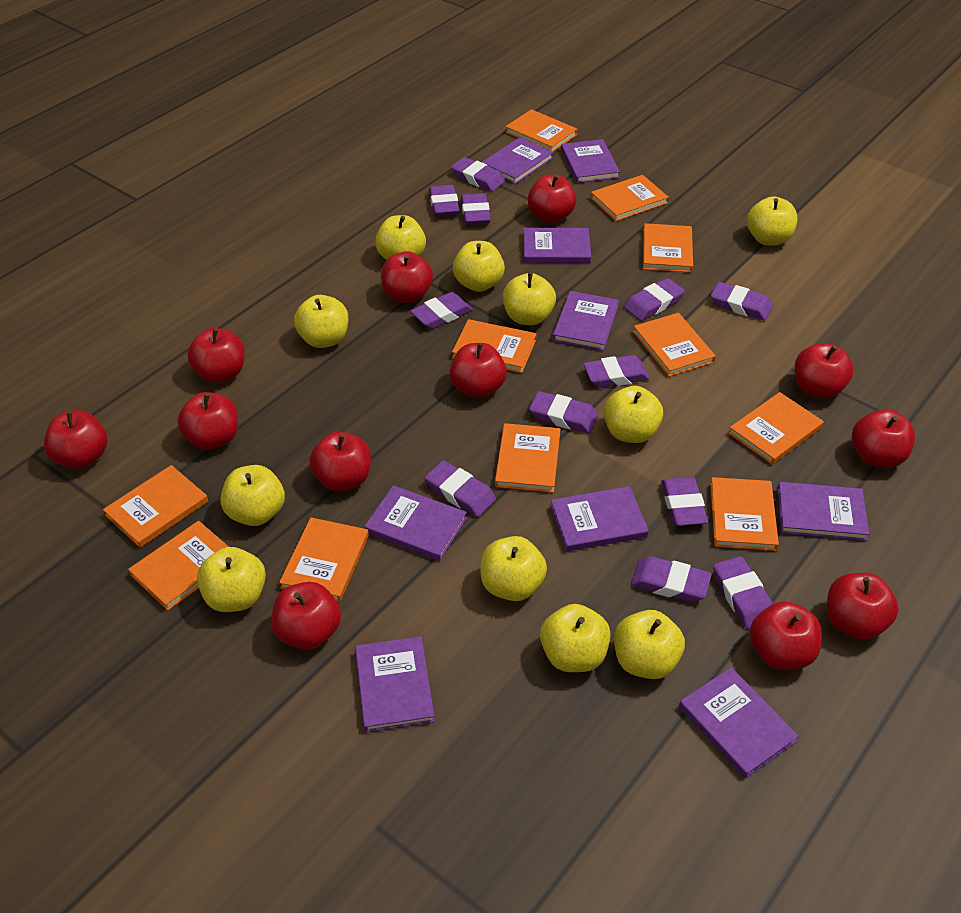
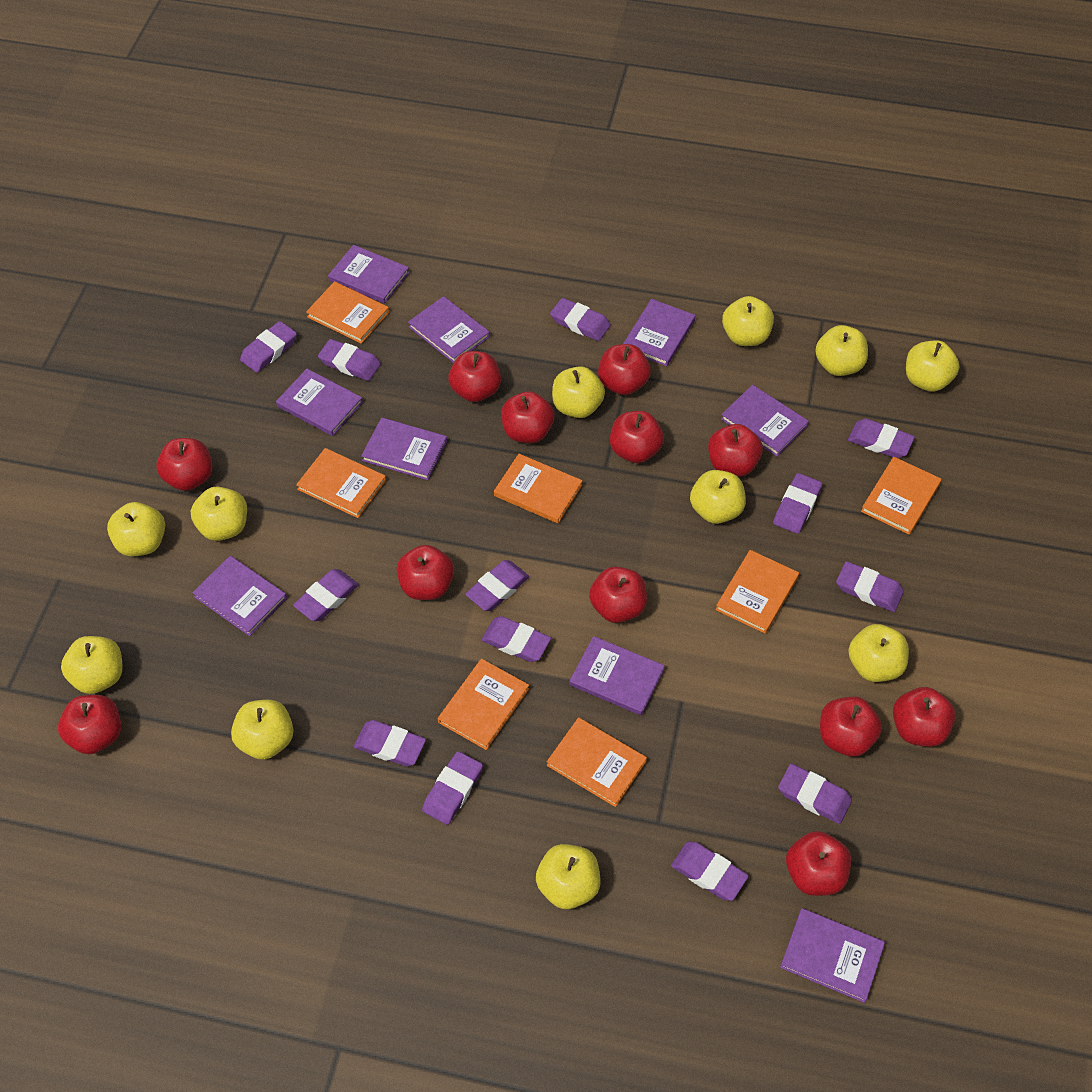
orange book: [103,465,208,548] [128,521,229,611] [279,517,369,602] [452,319,537,373] [495,423,560,493] [506,109,578,152] [591,175,669,221] [633,313,716,377] [643,223,693,273] [710,477,779,551] [728,392,824,464] = 11 -> [296,448,386,518] [306,281,389,344] [438,659,529,750] [494,454,582,523] [547,717,647,807] [716,550,799,634] [861,457,941,535] = 7
purple eraser: [410,292,473,329] [425,460,496,517] [429,185,460,216] [451,157,505,192] [461,193,491,225] [529,391,598,433] [583,355,650,388] [624,278,685,321] [631,556,712,602] [661,477,708,526] [711,282,773,321] [713,556,773,629] = 12 -> [240,321,297,373] [293,569,359,621] [318,339,381,381] [354,720,426,767] [422,751,483,825] [465,560,529,611] [481,616,551,662] [550,298,611,341] [671,841,749,901] [773,473,822,534] [778,764,852,824] [836,561,904,612] [848,419,915,458] = 13

